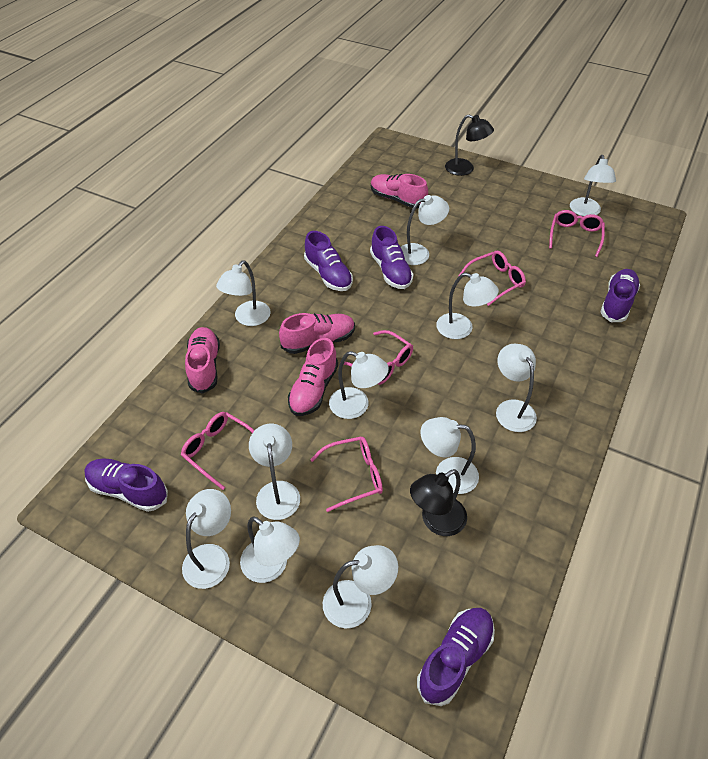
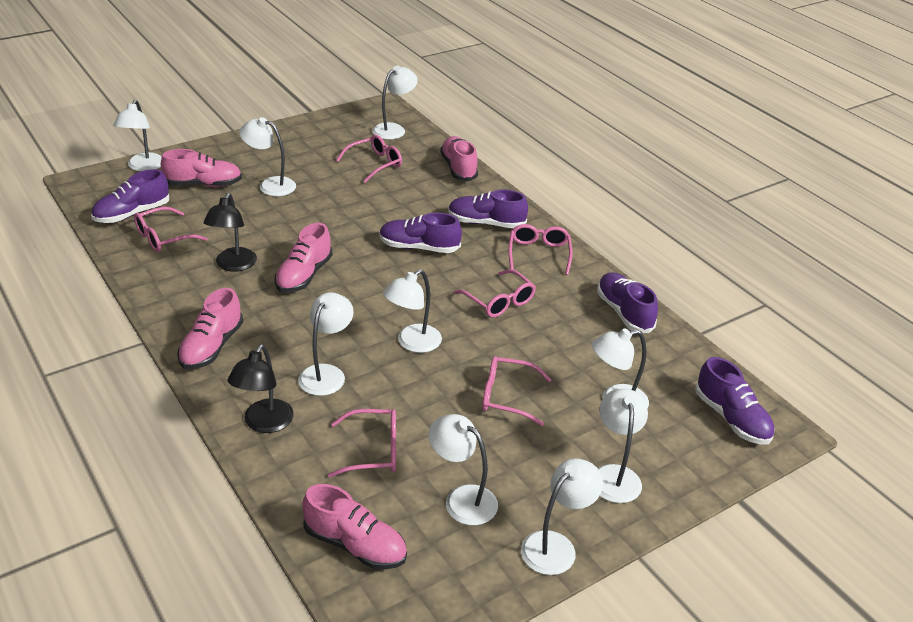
pink glasses: [181,412,254,490] [310,437,383,512] [344,330,413,385] [458,251,526,306] [549,210,605,257] = 5 -> [134,206,208,252] [328,409,396,478] [336,135,402,183] [454,269,536,317] [482,356,551,426] [509,224,573,275] = 6
pink shoe: [185,327,220,394] [279,313,355,354] [288,338,338,416] [371,174,428,209] = 4 -> [161,149,242,187] [177,288,243,369] [274,223,333,293] [302,484,407,570] [440,136,478,181] = 5
white lamp: [182,489,231,589] [216,261,271,326] [240,516,300,583] [249,424,300,520] [323,545,398,628] [329,351,389,419] [401,195,449,265] [421,417,479,494] [436,273,499,339] [496,344,537,432] [570,155,616,216] = 11 -> [114,100,162,172] [239,117,296,196] [298,292,354,396] [372,66,418,140] [383,269,442,353] [429,414,498,525] [521,459,603,575] [592,329,649,409] [598,389,648,503] = 9

